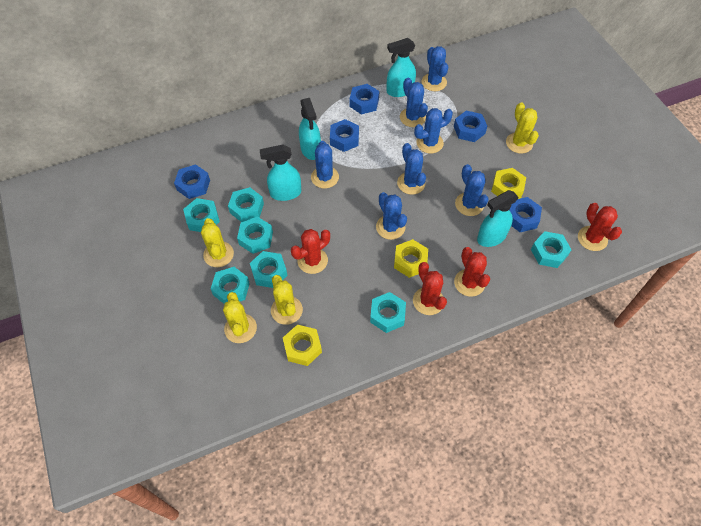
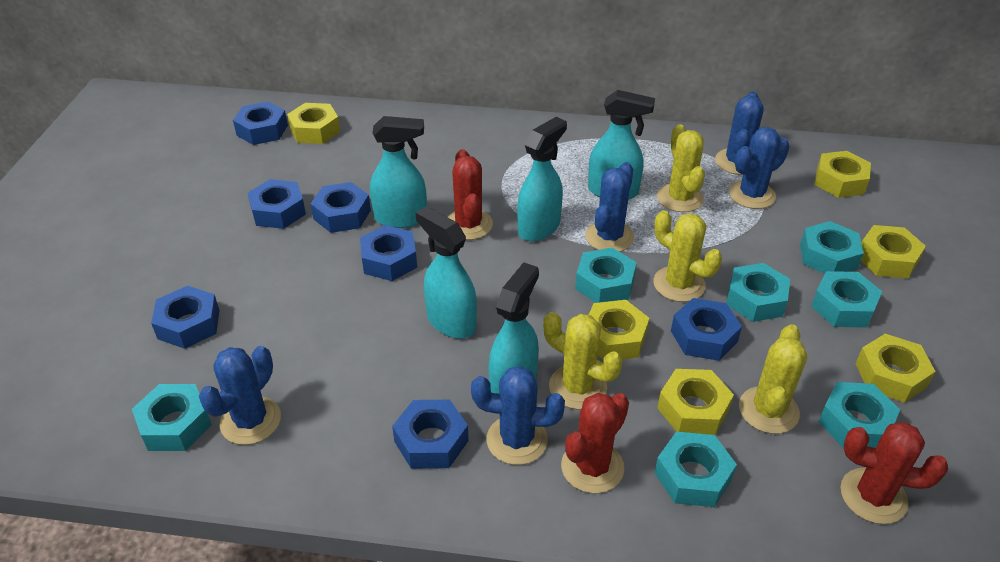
blue cactus: [311,141,339,188] [376,192,407,240] [397,143,426,195] [400,78,428,127] [414,108,453,154] [422,46,448,91] [455,164,489,216] = 7 -> [199,346,281,445] [471,366,565,465] [585,162,634,252] [715,91,764,175] [729,127,790,209] = 5
blue nut: [174,164,210,199] [330,119,359,152] [349,84,379,114] [454,110,487,142] [509,197,542,232] = 5 -> [151,286,220,349] [233,101,288,145] [247,179,306,229] [310,182,371,233] [360,225,417,281] [392,400,469,469] [671,298,742,361] = 7
red cactus: [291,229,330,274] [413,262,447,315] [454,247,490,297] [578,203,622,251] = 4 -> [448,149,493,240] [561,393,629,493] [841,422,948,524] = 3
turquoise spray bottle: [260,144,301,201] [299,98,321,160] [387,38,416,97] [477,190,519,247] = 4 -> [370,116,427,228] [416,206,477,338] [488,262,539,394] [517,117,567,242] [588,90,655,200] = 5
yellow nut: [283,325,322,366] [394,239,428,278] [491,168,526,199] = 3 -> [287,103,340,144] [589,300,650,360] [657,369,734,435] [814,151,871,198] [855,334,936,403] [861,225,926,279] = 6

